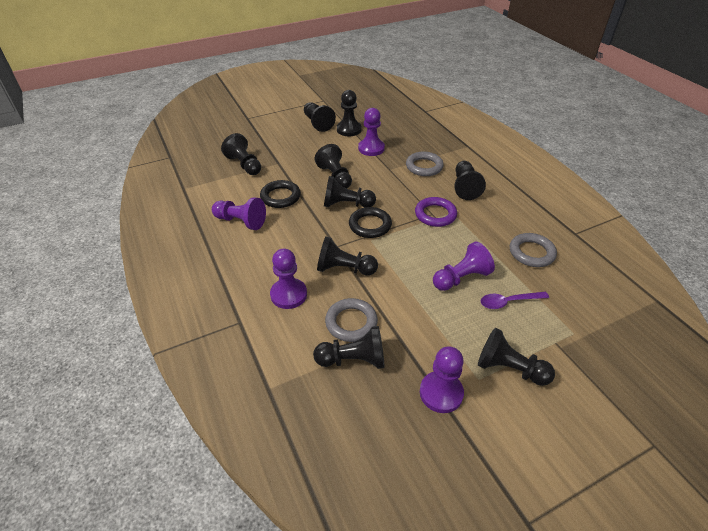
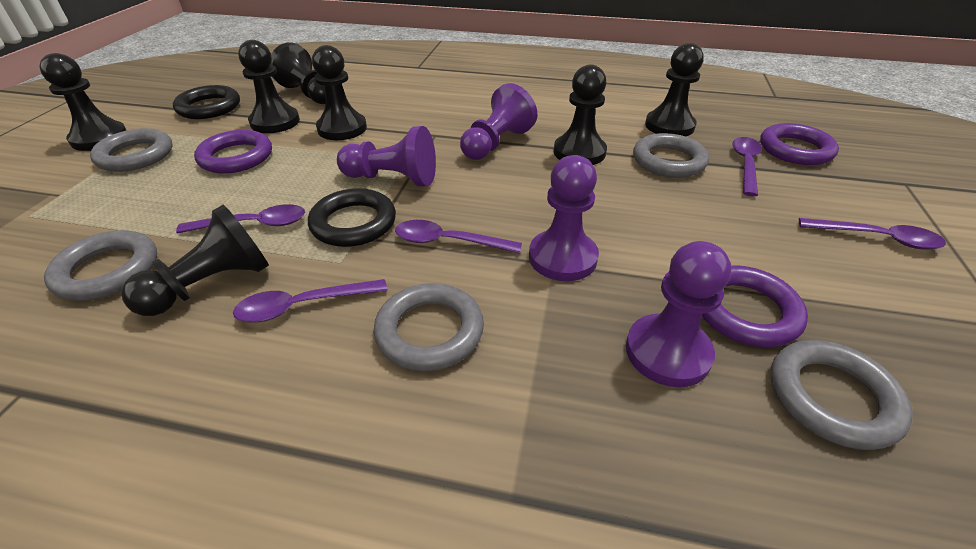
black pawn: [221,133,261,175] [304,102,336,132] [313,326,385,369] [315,144,352,189] [317,237,378,275] [324,176,376,207] [337,90,362,136] [454,161,486,200] [478,328,555,386] = 9 -> [39,53,127,151] [122,205,269,316] [238,40,300,133] [271,42,326,104] [312,45,367,140] [554,65,607,165] [645,43,704,137] = 7
grey ring: [325,298,378,342] [406,152,444,176] [510,233,557,267] = 3 -> [44,230,157,301] [90,128,172,172] [373,283,484,371] [633,133,709,178] [770,340,913,450] = 5
purple pawn: [212,197,266,230] [270,249,307,309] [358,108,385,156] [420,347,464,413] [433,242,495,291] = 5 -> [337,126,436,187] [460,83,537,160] [529,155,599,281] [626,241,731,387] = 4
purple ring: [415,197,457,227] = 1 -> [194,130,272,173] [702,265,808,347] [760,123,839,165] = 3
purple spoon: [481,292,549,309] = 1 -> [176,204,305,233] [233,279,387,323] [395,220,522,254] [732,137,762,196] [799,218,946,250] = 5

